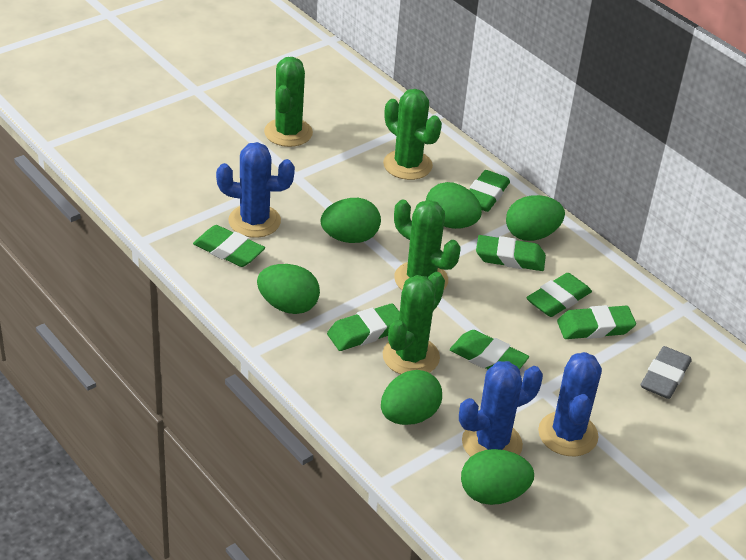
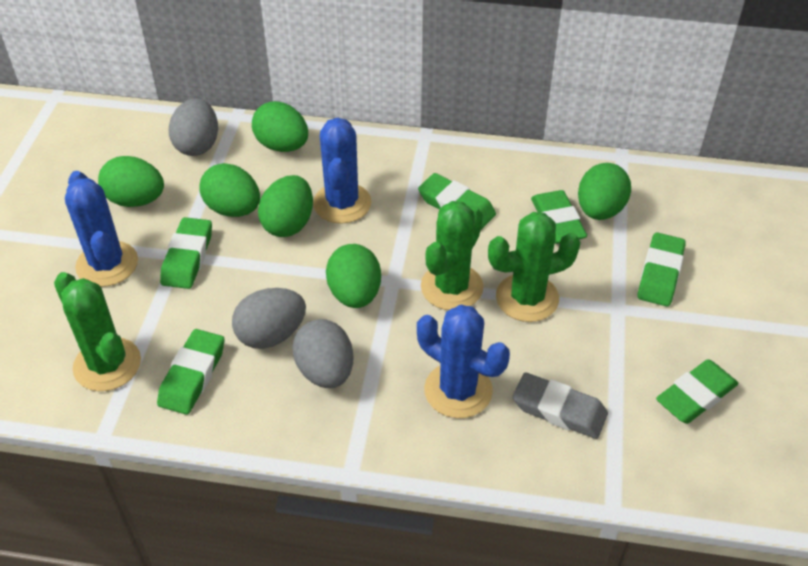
green cactus: [264,57,313,147] [383,89,442,180] [383,272,445,374] [394,200,460,290] = 4 -> [54,272,141,391] [421,201,484,310] [488,212,581,322] = 3
green eraser: [193,225,265,267] [327,303,400,351] [450,330,529,369] [469,170,510,212] [476,235,546,271] [526,273,592,317] [557,305,636,339] = 7 -> [157,329,224,415] [160,217,212,289] [418,173,496,230] [531,190,587,244] [637,232,686,307] [656,359,738,424] = 6
grey egg: none = 0 -> [169,98,218,156] [232,288,306,349] [292,319,354,388] = 3

